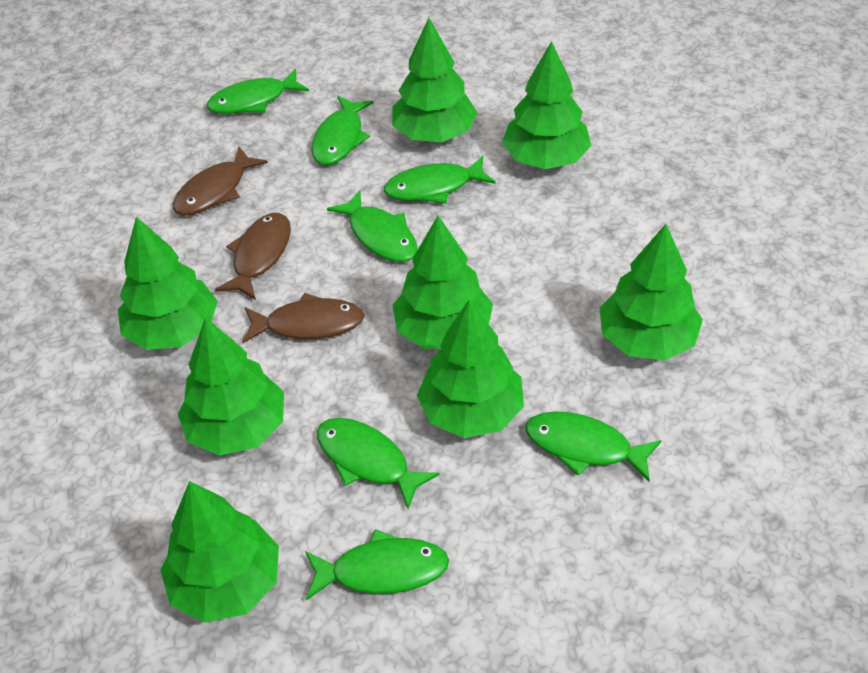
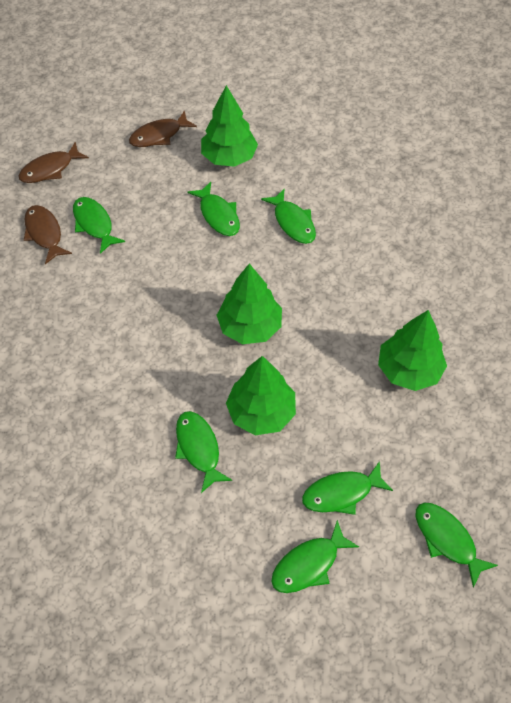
green tree: [118,217,218,350] [160,481,279,623] [178,317,284,456] [392,18,477,142] [392,216,493,349] [417,299,524,438] [502,41,591,169] [599,224,703,361] = 8 -> [201,85,258,167] [216,264,282,344] [226,356,296,435] [378,310,447,391] = 4

